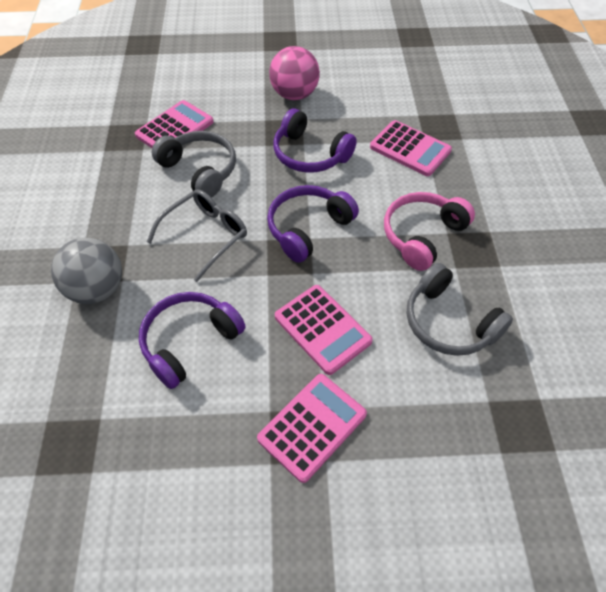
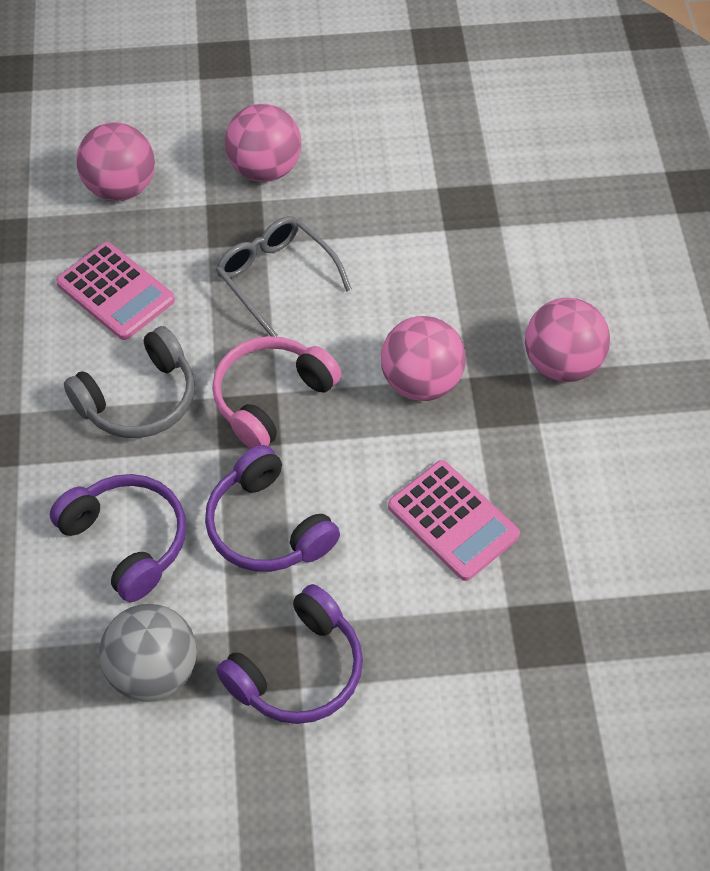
grey headphones: [152,131,236,198] [407,263,513,356] = 2 -> [64,326,195,438] = 1
pink ball: [269,46,320,100] = 1 -> [76,122,155,201] [225,104,301,182] [381,316,466,401] [525,298,610,382] = 4
pink calculator: [135,100,213,148] [257,374,367,483] [275,285,373,375] [370,120,452,176] = 4 -> [56,242,175,340] [388,460,520,581] = 2

